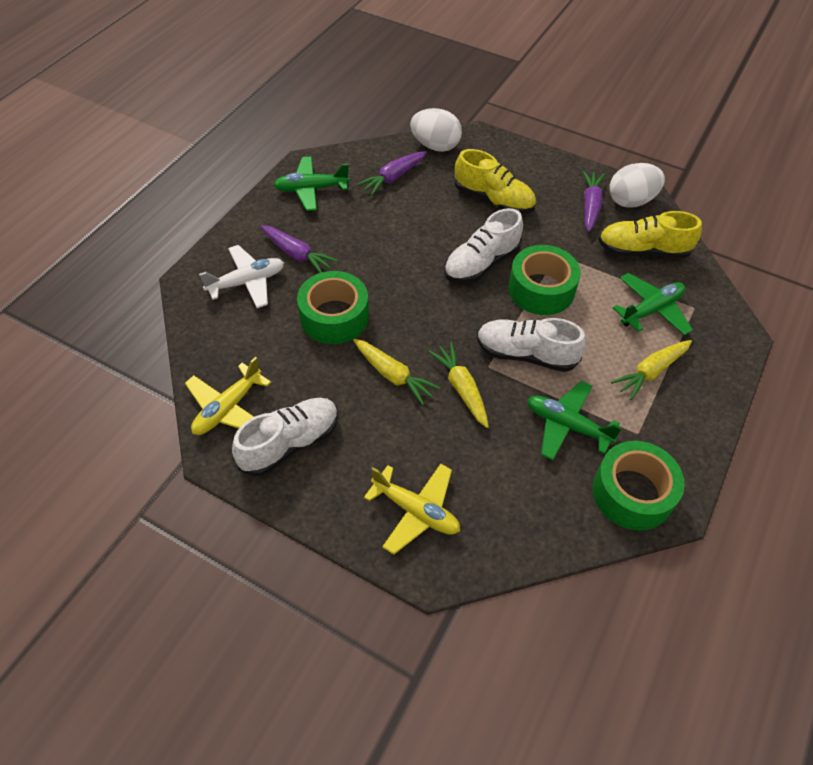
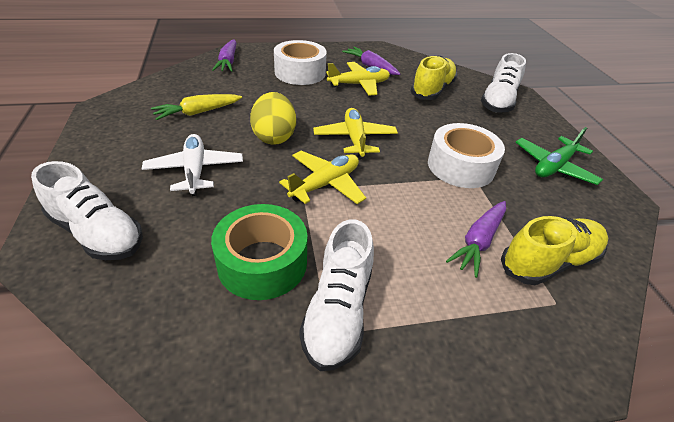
green plane: [273,156,350,211] [527,381,622,460] [613,273,693,335] = 3 -> [516,127,603,185] = 1
green tape: [297,271,369,344] [508,245,581,315] [593,441,685,530] = 3 -> [211,204,307,300] = 1
white egg: [410,108,462,152] [609,163,665,208] = 2 -> none = 0
white tape: none = 0 -> [274,40,327,85] [428,123,505,188] = 2
yellow carrot: [353,339,440,405] [428,342,489,428] [611,340,692,400] = 3 -> [151,94,242,120] = 1
yellow egg: none = 0 -> [250,92,296,145] = 1
yellow plane: [185,357,271,435] [364,464,460,554] = 2 -> [279,151,366,204] [313,108,398,159] [326,62,390,96] = 3

